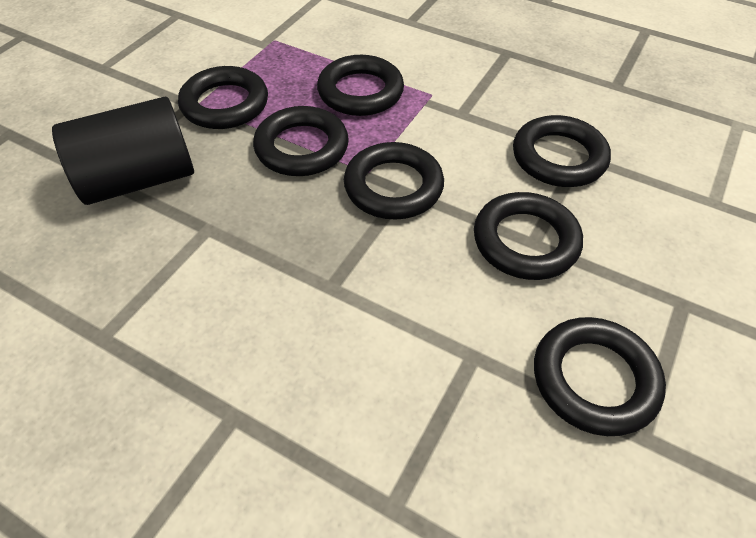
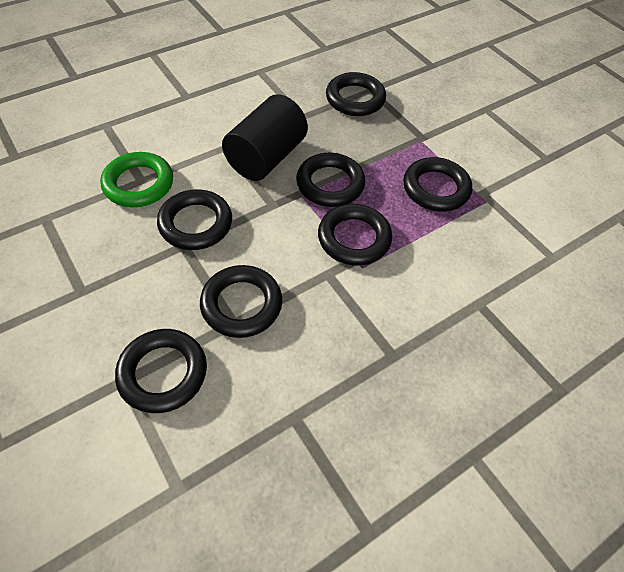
green ring: none = 0 -> [100,152,173,207] = 1

